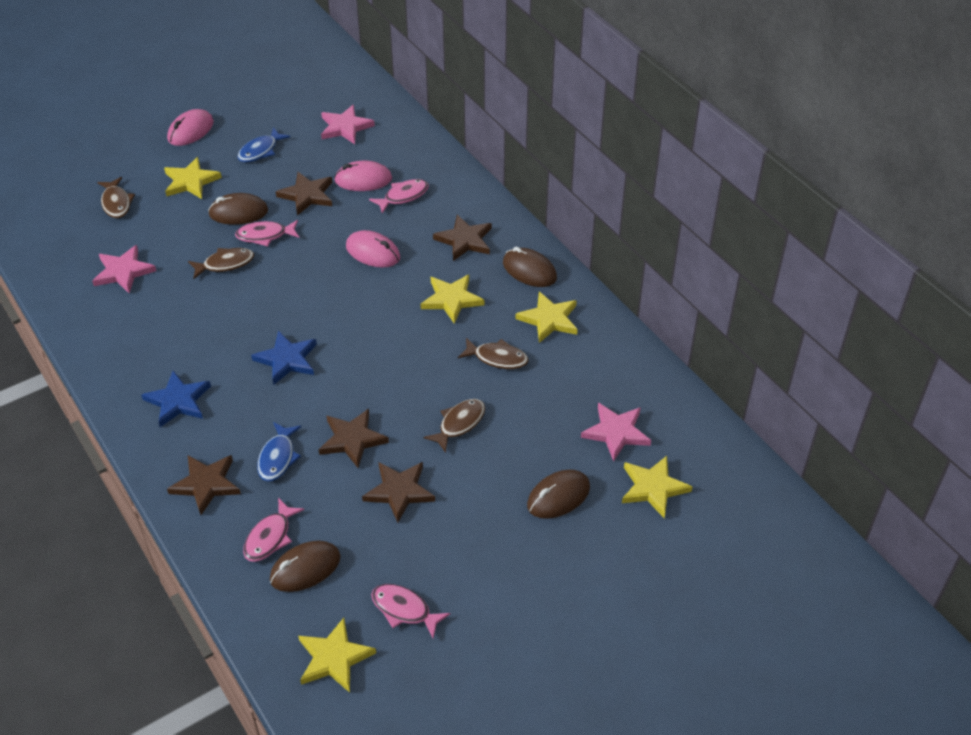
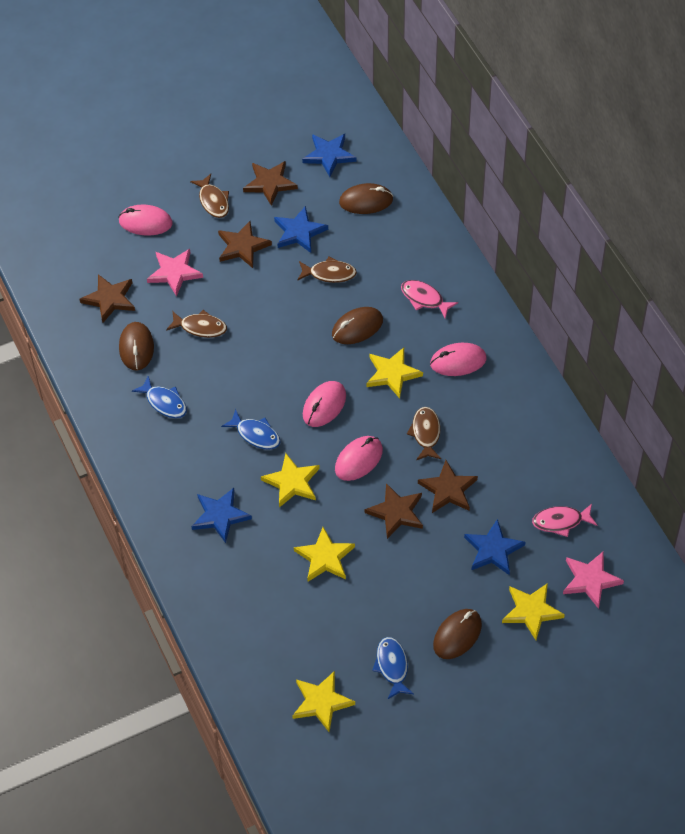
blue fish: [237,127,290,162] [257,422,302,481] = 2 -> [132,375,187,418] [221,409,280,450] [372,637,414,699] = 3
blue star: [141,371,211,427] [251,331,317,385] = 2 -> [192,488,252,543] [274,206,328,253] [302,134,356,177] [464,519,525,575] = 4
pink fish: [235,220,300,246] [243,498,304,562] [369,179,429,213] [371,584,451,638] = 4 -> [401,280,458,318] [532,504,597,537] = 2
pink mouse: [167,109,214,146] [334,161,392,191] [346,230,400,268] = 3 -> [118,205,173,236] [303,381,346,427] [335,436,383,481] [430,343,487,376] = 4
pink star: [92,245,156,293] [321,105,375,144] [581,403,651,462] = 3 -> [147,249,203,297] [563,551,624,609] = 2

